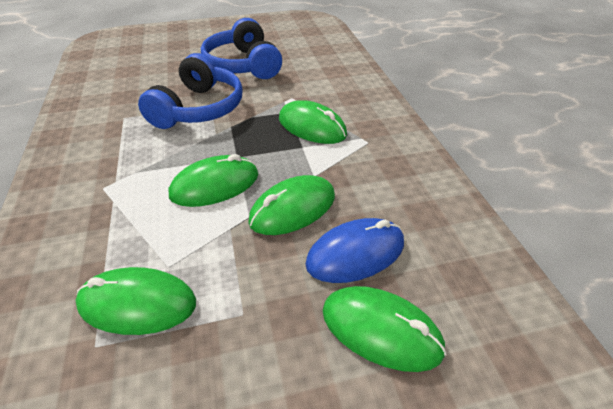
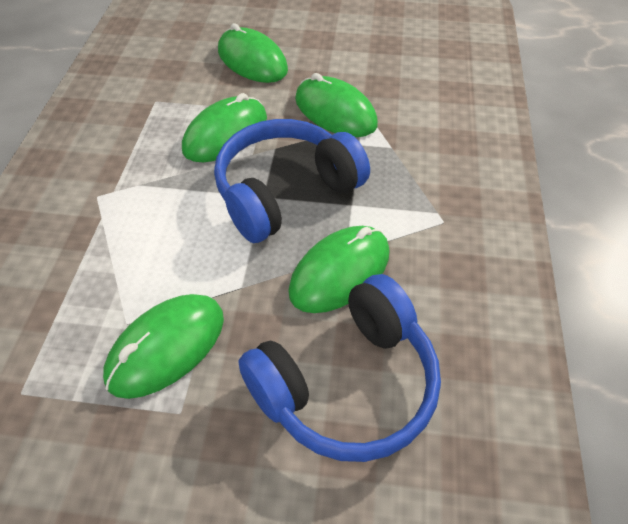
blue mouse: [305,218,404,283] = 1 -> none = 0

